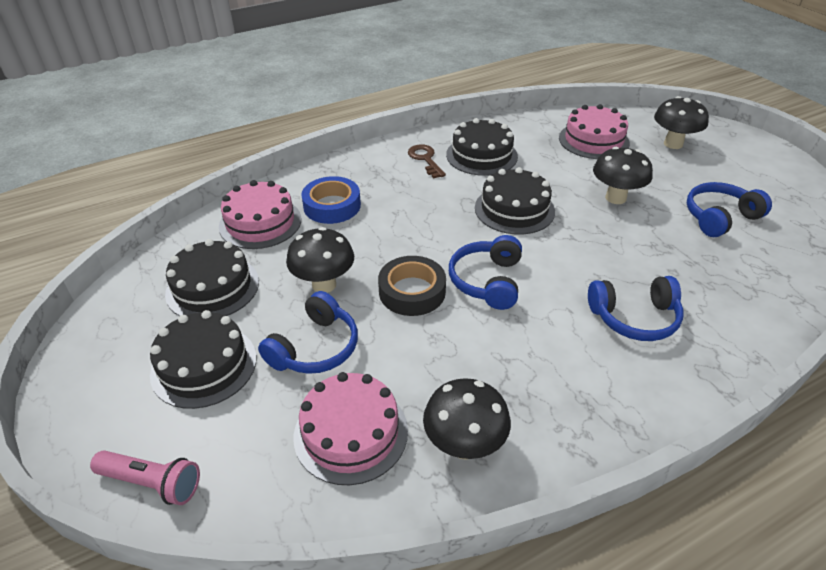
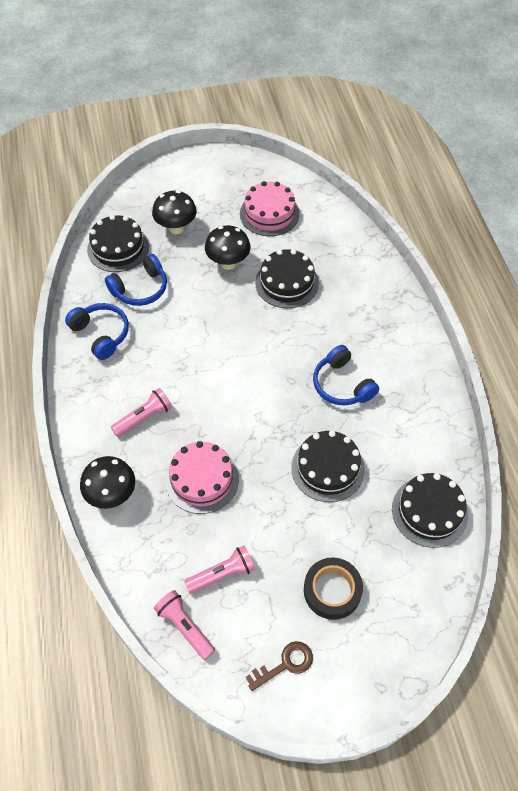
black mushroom: [286,227,354,293] [423,378,511,460] [593,147,653,204] [654,96,709,149] = 4 -> [80,456,135,509] [152,191,197,234] [205,225,251,270] = 3
blue headphones: [258,291,358,374] [449,235,522,310] [588,276,683,341] [687,182,772,237] = 4 -> [65,303,129,360] [105,254,167,306] [313,345,379,405] = 3
blue tape: [301,176,361,224] = 1 -> none = 0
pink cake: [219,180,301,249] [294,372,408,485] [559,104,630,159] = 3 -> [165,441,239,514] [240,181,300,236] = 2
pink flashlight: [90,450,200,505] = 1 -> [111,388,172,437] [154,590,215,660] [184,545,256,594] = 3

